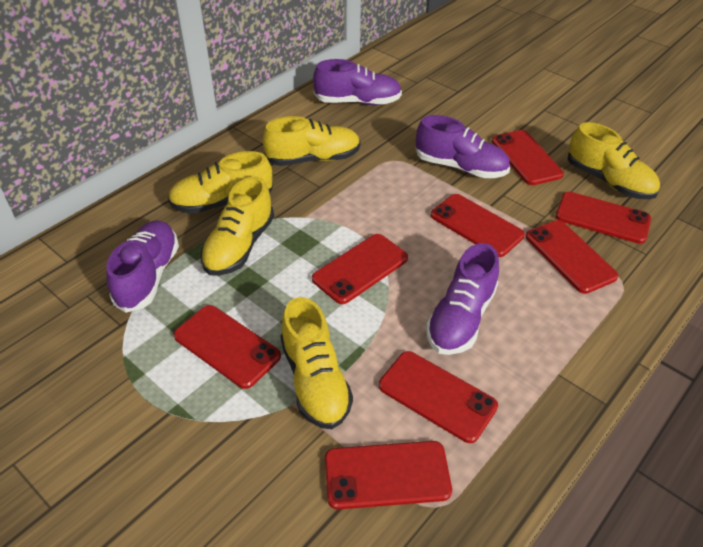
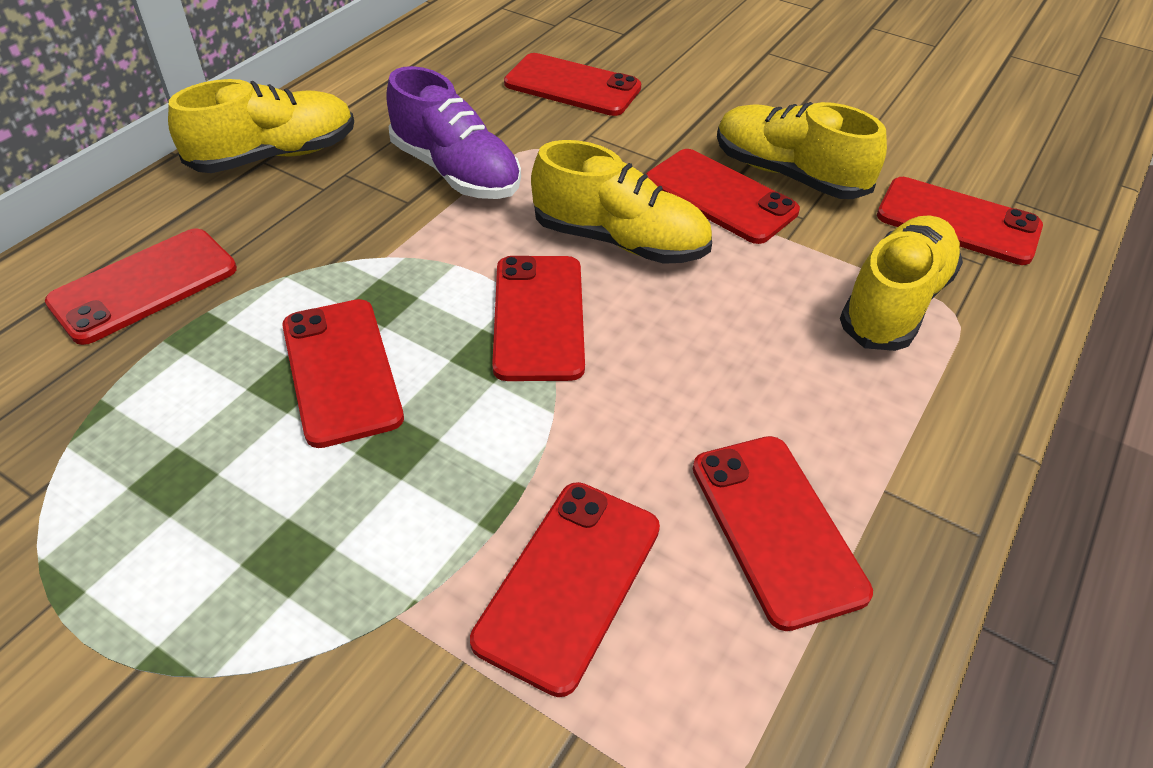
purple shoe: [106,220,179,313] [313,59,402,105] [416,115,510,178] [426,243,499,355] = 4 -> [386,66,521,199] = 1
yellow shoe: [168,151,273,214] [200,176,274,276] [263,116,360,166] [281,297,353,429] [568,122,660,199] = 5 -> [168,79,354,173] [531,140,712,264] [717,102,887,199] [840,215,963,351] = 4

